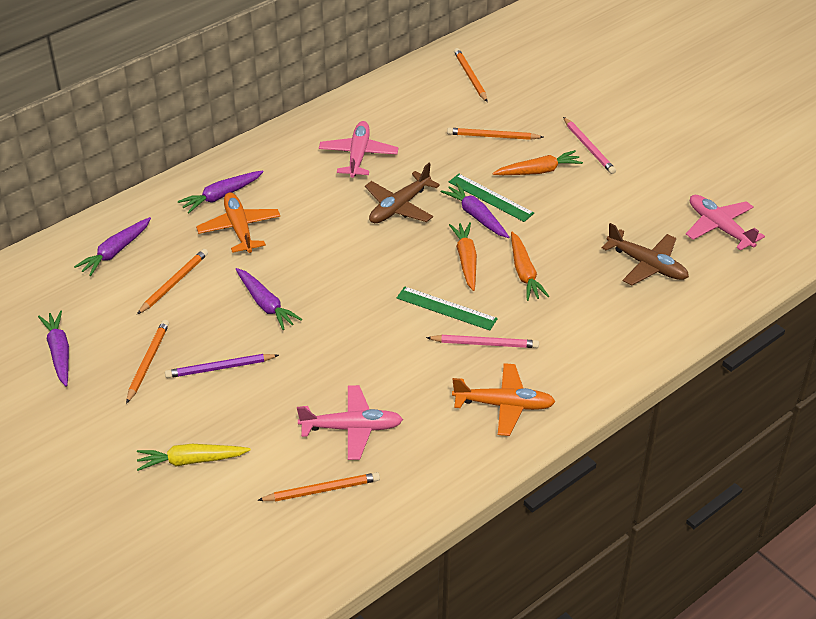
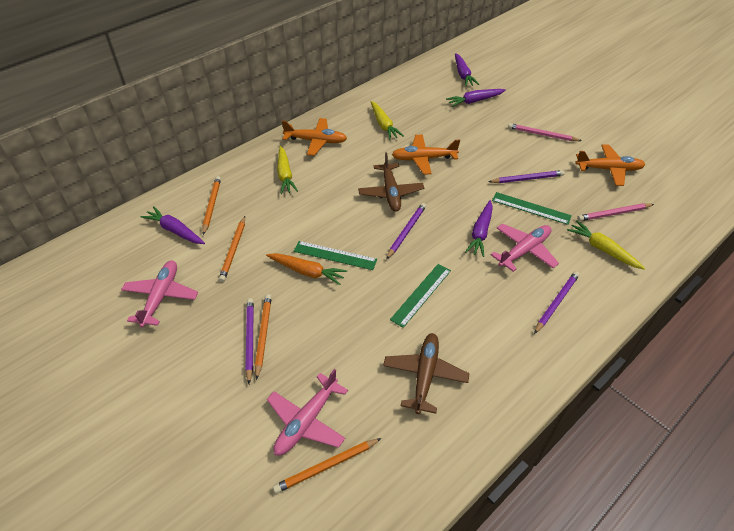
green ruler: [397,286,498,330] [449,174,534,222] = 2 -> [293,241,377,270] [390,264,451,328] [492,192,572,225] = 3
orange carrot: [449,222,477,291] [492,150,583,175] [511,232,550,301] = 3 -> [266,253,347,285] = 1
orange pencil: [126,320,169,404] [137,249,208,314] [257,472,380,502] [447,128,543,140] [454,48,488,102] = 5 -> [202,176,221,235] [219,216,245,282] [255,294,272,380] [273,438,382,494] = 4
orange plane: [196,192,280,253] [452,363,555,436] = 2 -> [282,118,347,156] [392,135,460,175] [575,144,645,186] = 3
purple carrot: [38,310,69,387] [74,217,151,276] [178,170,264,213] [236,268,302,330] [441,183,509,238] = 5 -> [140,206,205,244] [446,89,506,107] [455,53,479,86] [465,200,493,257] = 4
purple pencil: [165,354,279,378] = 1 -> [245,298,254,384] [386,203,426,260] [488,170,564,183] [534,271,580,334] = 4
yellow carrot: [137,444,251,471] = 1 -> [277,146,298,194] [370,101,404,140] [567,221,646,270] = 3

